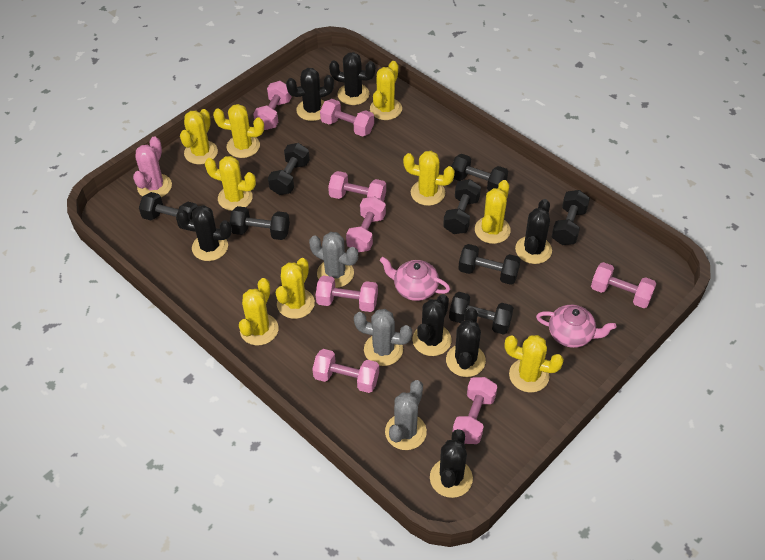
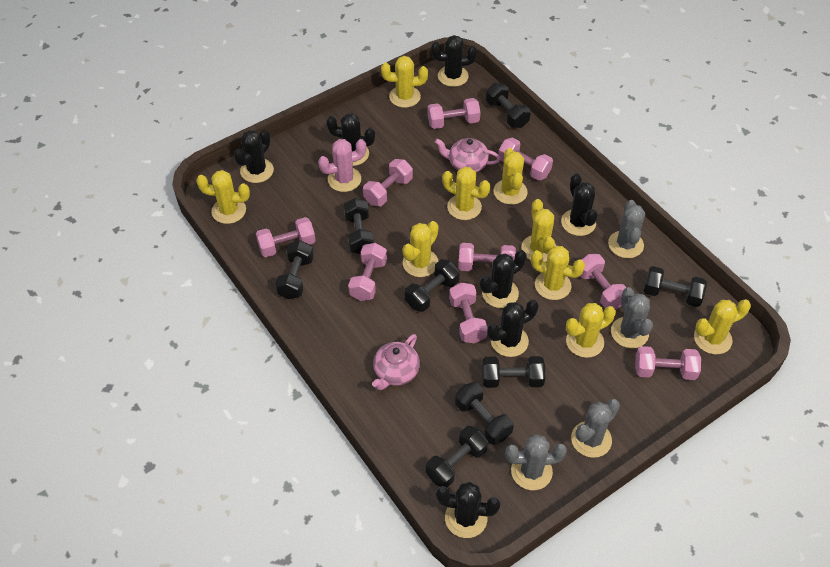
grey cactus: [309,232,358,288] [354,309,412,366] [385,380,427,450] = 3 -> [505,434,567,490] [571,399,620,458] [608,200,645,258] [611,287,653,348] = 4
pink dumbbell: [253,81,291,130] [312,349,379,393] [316,276,378,312] [320,99,374,137] [328,171,386,202] [346,196,386,252] [452,377,497,444] [591,262,656,308] = 8 -> [256,217,316,257] [348,243,387,301] [363,159,413,206] [427,98,481,129] [449,282,487,343] [458,243,516,271] [498,138,553,181] [580,254,626,309] [635,346,701,380] = 9

